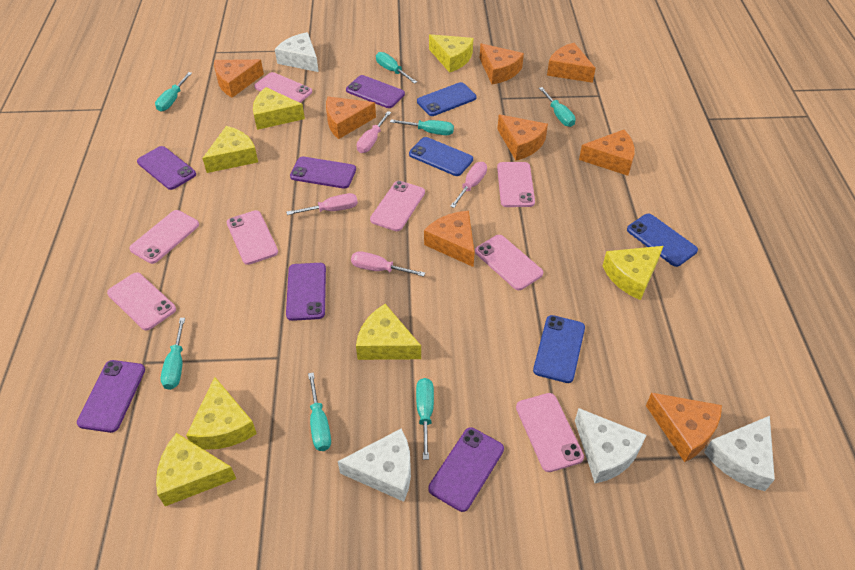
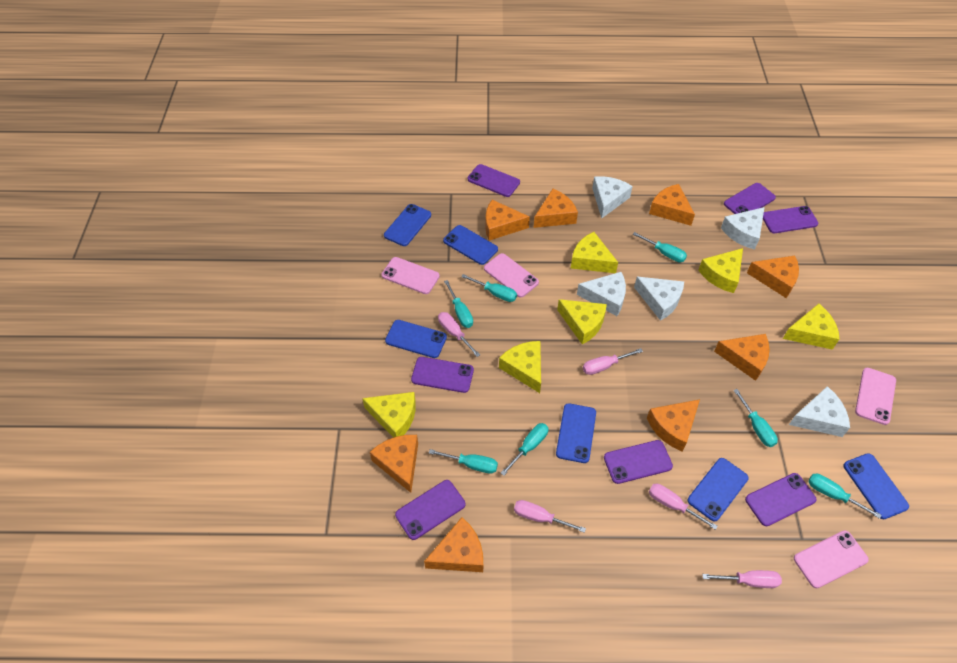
blue phone: [409,137,473,176] [417,82,476,116] [533,315,585,383] [627,214,698,267] = 4 -> [384,204,431,246] [385,320,447,358] [443,225,498,265] [556,403,596,463] [688,458,749,522] [844,453,909,519] = 6
pink phone: [107,272,176,331] [129,210,199,264] [227,210,278,265] [254,72,312,103] [370,181,425,231] [475,235,543,290] [497,162,535,207] [516,393,584,472] = 8 -> [382,257,440,294] [484,253,539,297] [794,530,869,588] [855,368,896,425] = 4
pink screwdriver: [286,193,358,215] [351,251,425,277] [357,111,391,153] [450,162,487,208] = 4 -> [438,312,480,357] [514,500,586,533] [583,348,643,375] [649,484,718,530] [702,570,782,588] = 5
purple phone: [77,360,145,433] [137,146,196,190] [286,263,326,321] [290,156,356,189] [346,75,405,108] [428,427,504,512] = 6 -> [395,480,465,540] [411,357,474,393] [468,164,520,197] [604,440,673,484] [724,183,776,214] [745,473,816,526] [763,206,818,233] = 7
white cheese: [275,32,319,72] [338,429,411,502] [575,408,646,483] [704,416,775,491] = 4 -> [577,272,626,316] [592,176,633,219] [634,277,684,321] [721,207,764,250] [789,386,850,437] = 5
yellow cheese: [156,433,236,506] [186,377,257,450] [202,126,258,173] [253,87,305,130] [356,304,421,360] [429,34,473,73] [603,246,663,300] = 7 -> [362,392,416,438] [499,341,541,393] [557,299,607,344] [571,232,618,273] [698,248,743,293] [783,304,839,350] = 6

